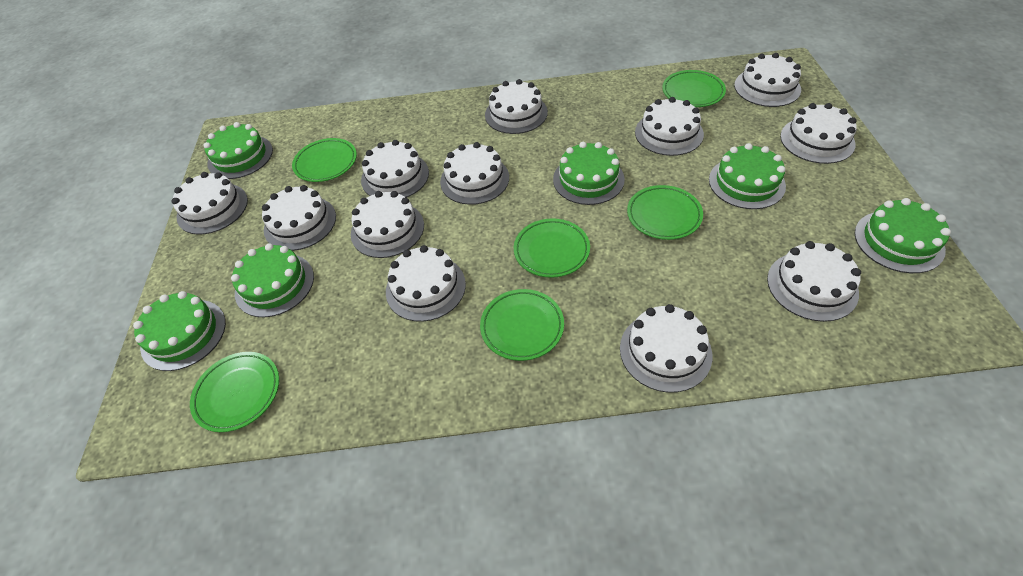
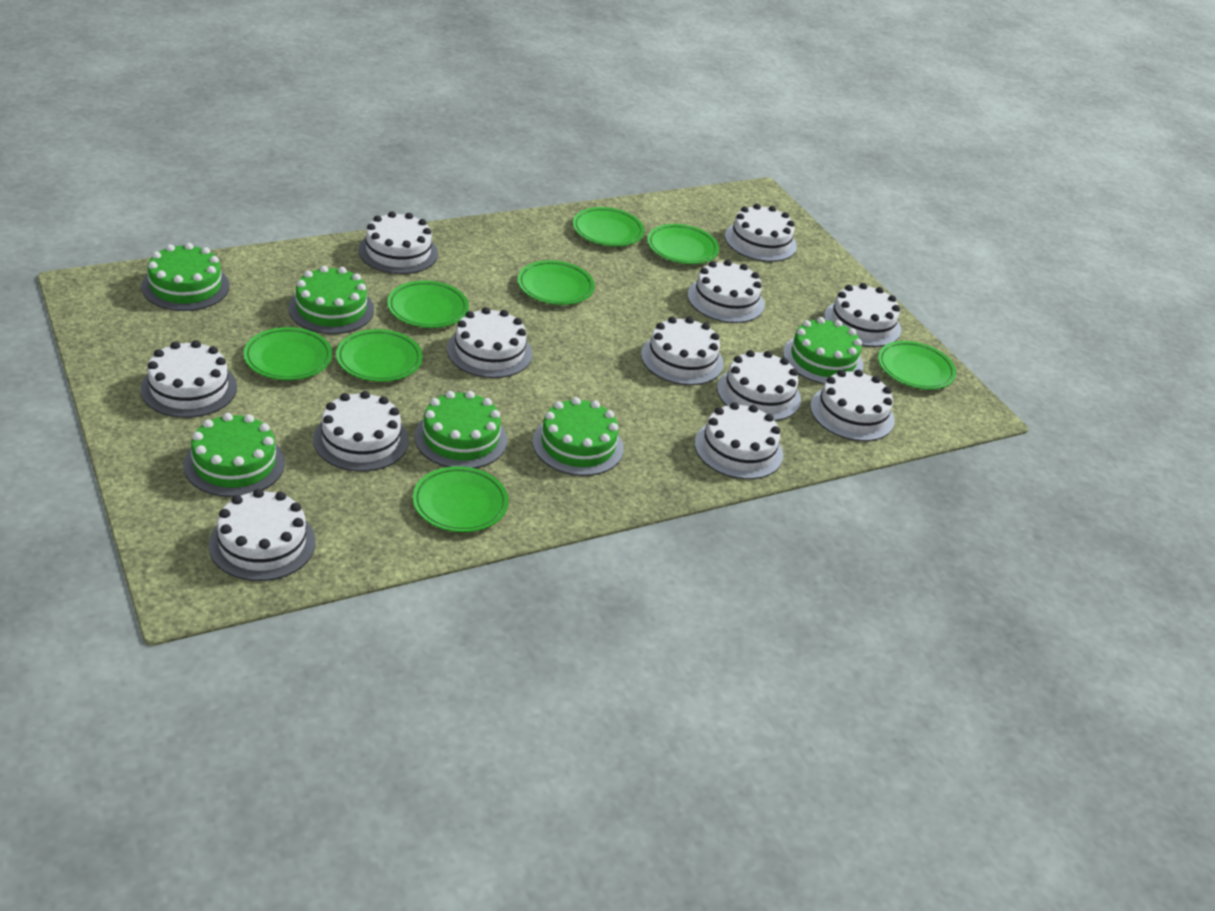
green plate: [190,352,279,432] [292,138,357,182] [480,289,564,361] [514,218,590,278] [627,185,703,240] [662,70,726,107] = 6 -> [244,327,332,380] [336,329,423,382] [387,281,469,328] [413,466,509,532] [518,260,595,305] [573,207,644,247] [647,224,719,264] [878,341,956,390] = 8

